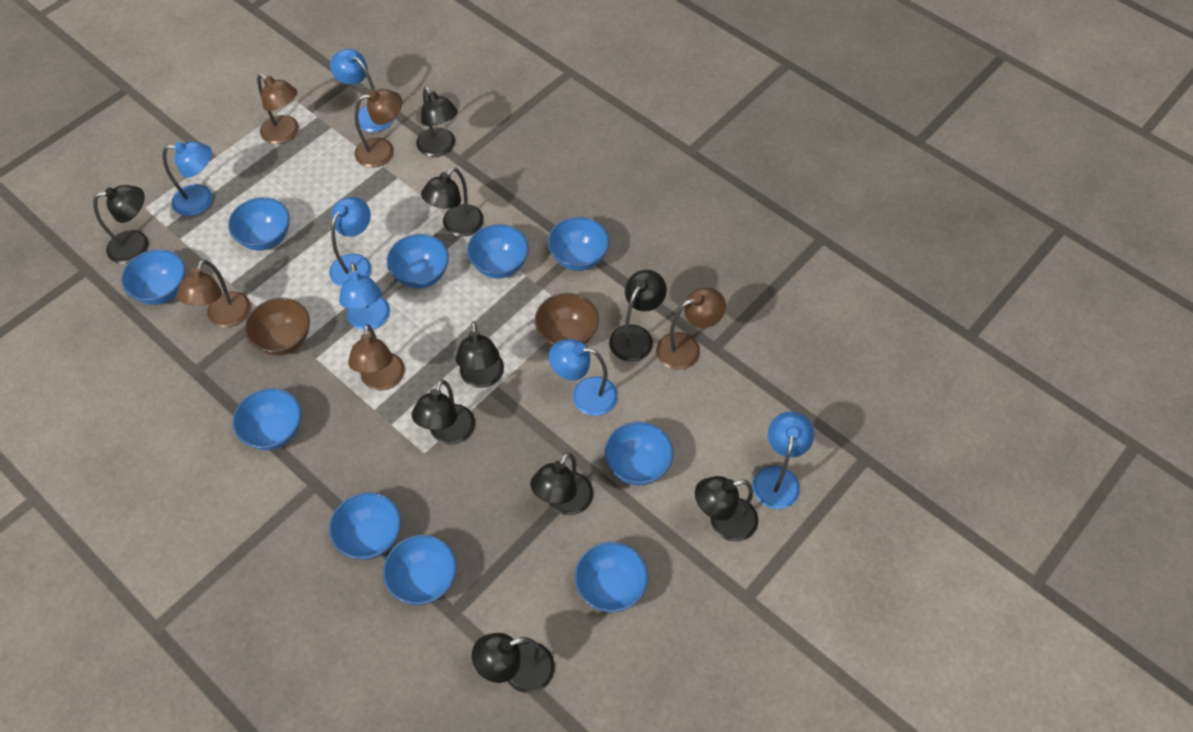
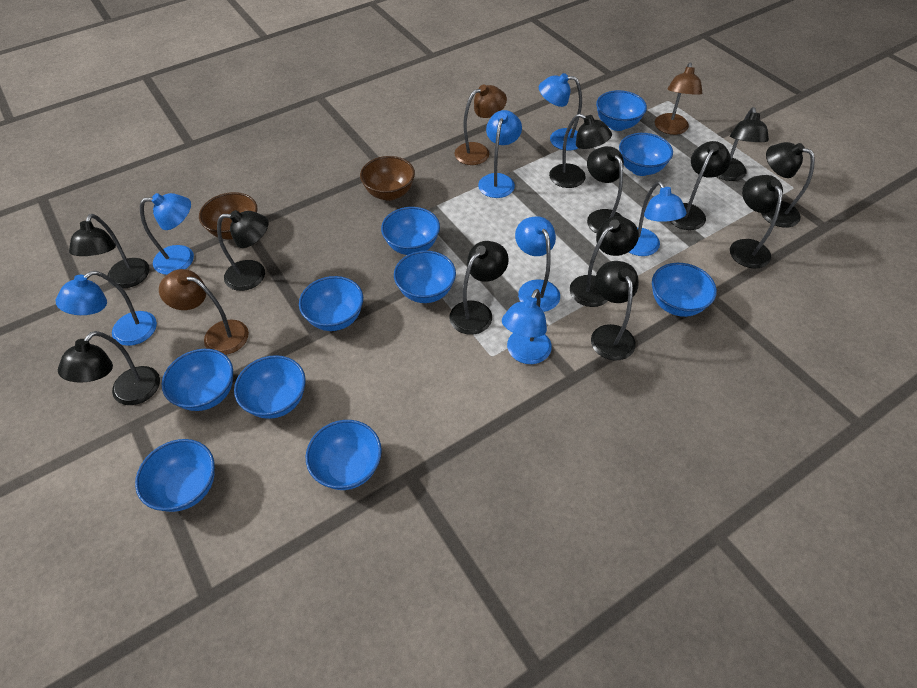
black lamp: [93,185,149,264] [411,380,475,445] [416,87,458,157] [421,167,484,237] [455,321,504,388] [472,633,555,693] [530,452,593,515] [609,270,667,362] [695,476,758,542] = 9 -> [58,331,160,405] [69,214,149,288] [217,210,269,291] [449,241,509,335] [549,114,612,188] [570,216,639,307] [587,146,624,234] [591,261,639,360] [670,141,731,230] [717,107,769,181] [730,175,783,268] [761,142,815,228] = 12
blue lamp: [163,141,212,216] [329,197,371,287] [330,49,394,132] [339,263,390,330] [549,339,618,416] [753,411,814,509] = 6 -> [56,271,157,346] [140,193,194,275] [478,110,522,198] [502,289,552,364] [515,216,560,312] [539,73,582,151] [629,181,686,256] = 7
brown lamp: [177,260,251,327] [257,74,299,144] [348,324,405,391] [355,89,402,168] [656,288,726,370] = 5 -> [159,269,249,355] [454,85,507,165] [655,62,702,135] = 3

